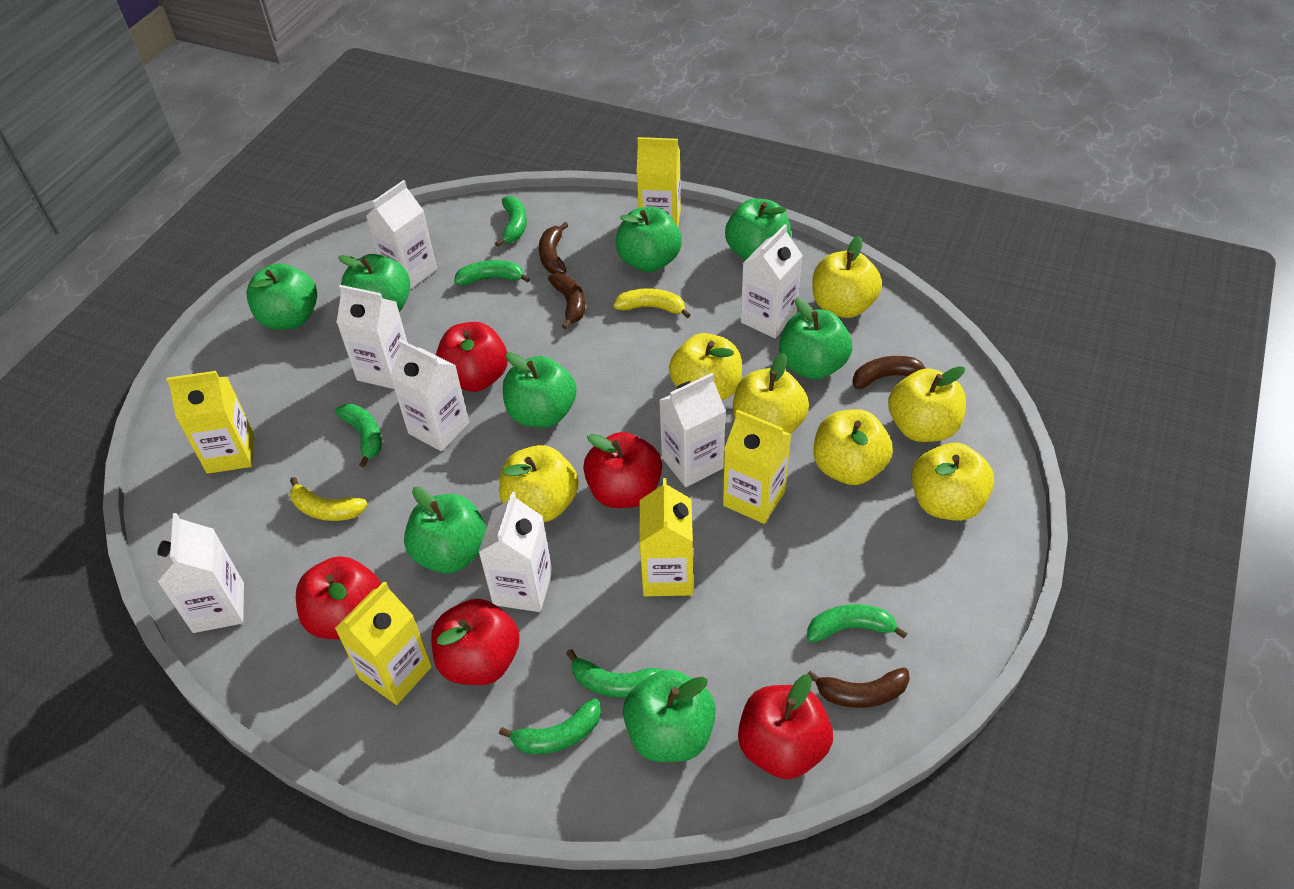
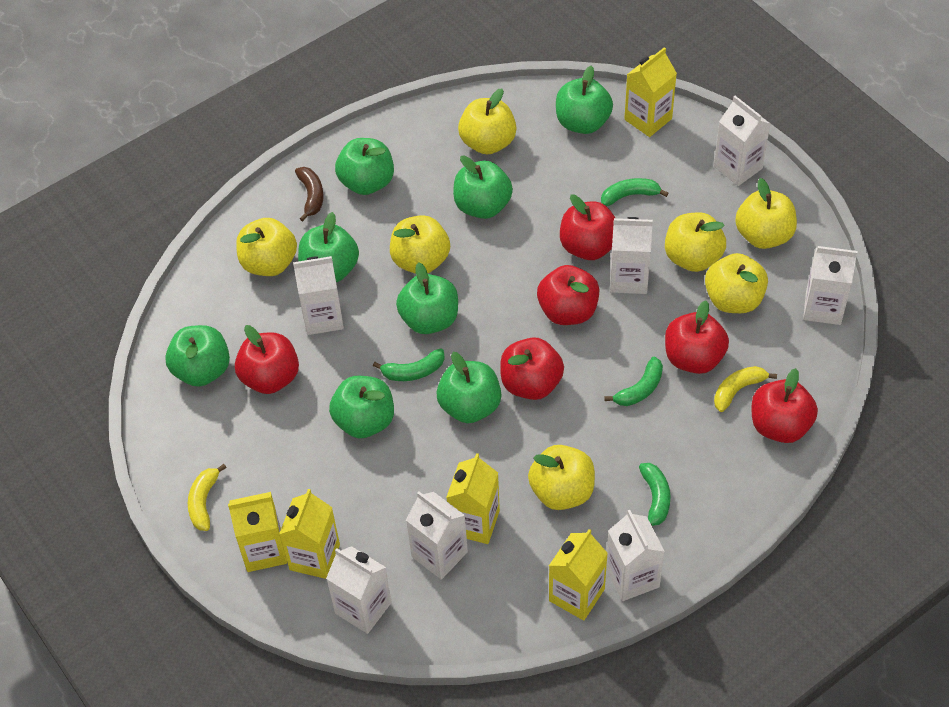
brown banana: [539,222,569,274] [548,273,585,329] [807,667,910,708] [852,356,926,389] = 4 -> [295,167,324,221] = 1
green banana: [335,404,382,467] [454,260,530,285] [495,196,527,247] [499,698,601,754] [566,649,663,698] [807,604,907,643] = 6 -> [373,348,445,381] [601,178,668,206] [605,357,663,406] [639,463,671,526] = 4
red apple: [296,556,381,639] [431,599,520,685] [436,322,508,392] [583,432,662,508] [738,674,833,779] = 5 -> [235,325,299,394] [500,337,564,400] [537,265,599,325] [560,194,615,260] [665,300,729,374] [752,368,818,443] = 6

